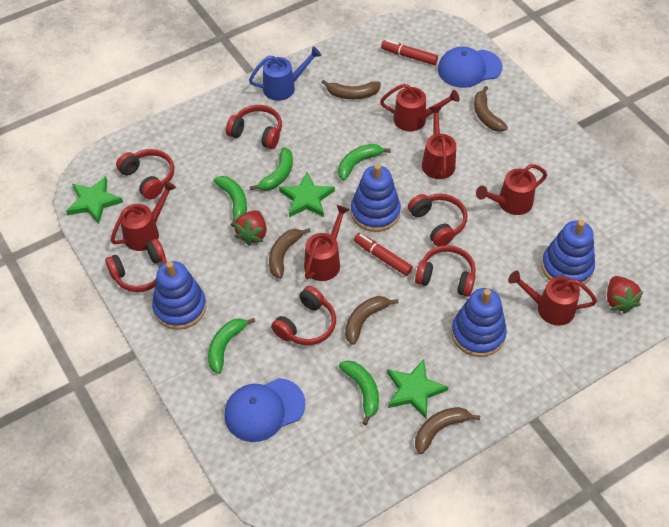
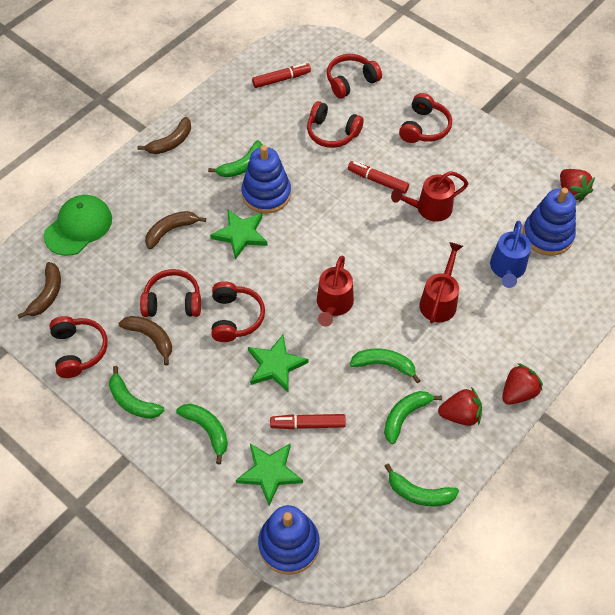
blue cap: [224,378,305,442] [438,46,503,88] = 2 -> none = 0
blue stacking toy: [152,261,206,330] [351,164,401,232] [451,288,507,357] [541,220,595,287] = 4 -> [242,145,291,214] [258,505,320,575] [523,188,576,256] = 3
brown banana: [269,228,311,279] [322,79,381,99] [345,296,399,345] [415,407,480,454] [474,86,508,132] = 5 -> [17,262,61,319] [118,316,172,366] [137,117,191,154] [145,211,206,249] = 4
green banana: [208,318,255,374] [213,176,247,227] [250,147,293,191] [338,144,391,181] [339,360,379,425] = 5 -> [109,366,165,419] [176,404,228,464] [208,140,263,177] [350,348,421,383] [384,391,442,444] [385,464,459,507] = 6
green cap: none = 0 -> [44,195,112,256] = 1
red marker: [354,233,413,276] [381,40,438,65] = 2 -> [252,63,311,88] [270,414,346,429] [348,161,409,194] = 3
red strawberry: [234,210,267,246] [607,276,643,314] = 2 -> [438,387,482,426] [502,363,543,405] [560,169,595,202] = 3
red watering can: [111,181,176,251] [304,205,350,281] [380,84,460,132] [422,107,456,179] [476,164,547,215] [508,271,597,326] = 6 -> [317,256,354,327] [391,171,469,222] [419,242,463,323] = 3

